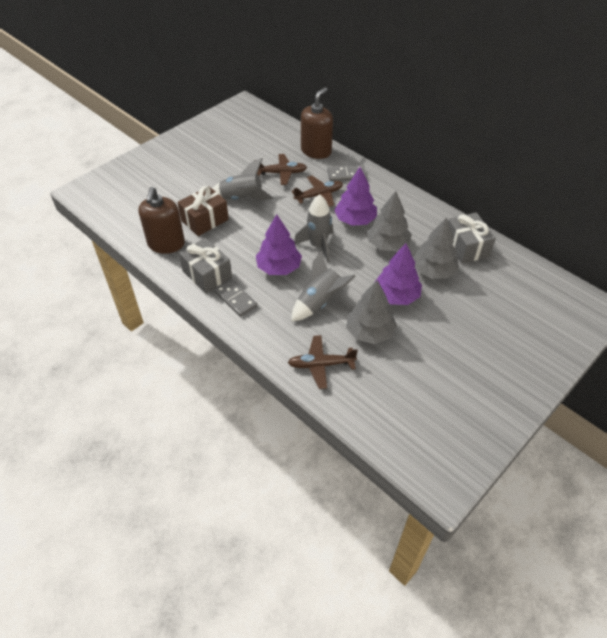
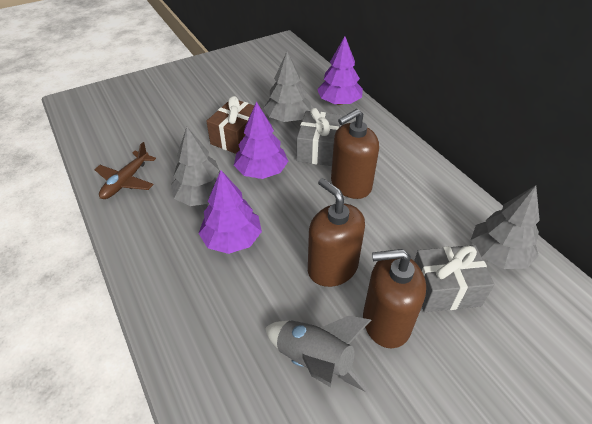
brown plane: [254,154,307,185] [288,335,358,389] [292,176,343,207] = 3 -> [94,142,156,199] = 1
brown soap dispenser: [138,187,185,254] [301,87,333,159] = 2 -> [308,178,365,287] [331,109,379,199] [363,249,426,348] = 3
grey domino: [214,279,257,317] [327,165,366,181] = 2 -> none = 0
grey rocket: [212,158,273,200] [291,251,356,322] [294,194,333,263] = 3 -> [265,316,371,392] = 1

